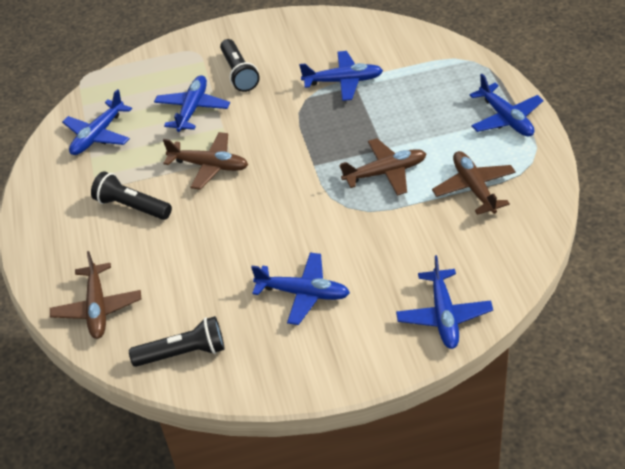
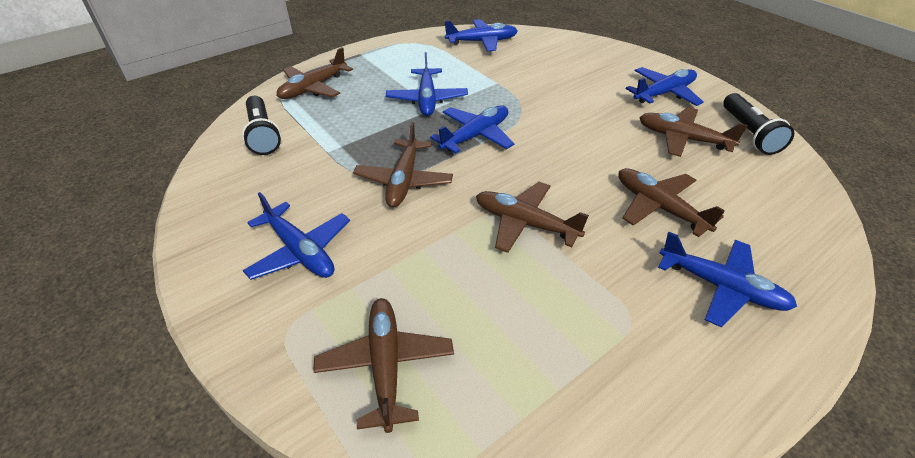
black flashlight: [91,171,172,220] [129,316,224,367] [220,39,260,92] = 3 -> [242,96,281,155] [723,93,794,155] = 2
brown plane: [50,251,141,339] [163,132,248,190] [339,138,426,196] [432,151,516,215] = 4 -> [277,47,353,99] [313,298,454,433] [353,122,453,207] [476,182,589,253] [618,168,725,237] [639,107,748,157] = 6

